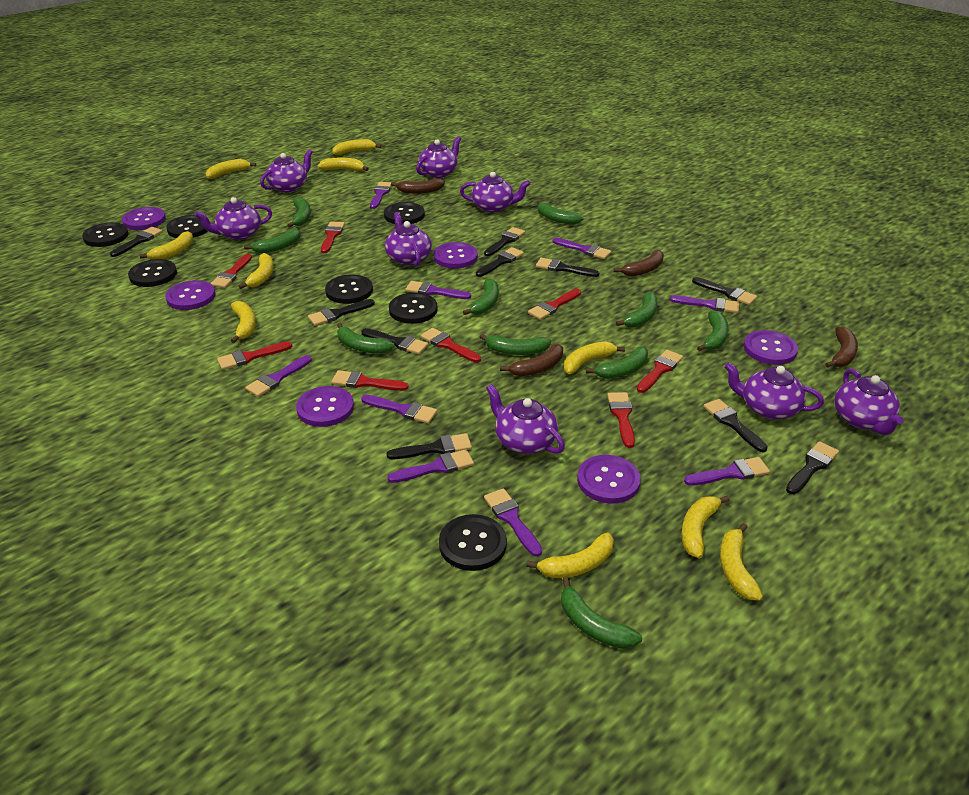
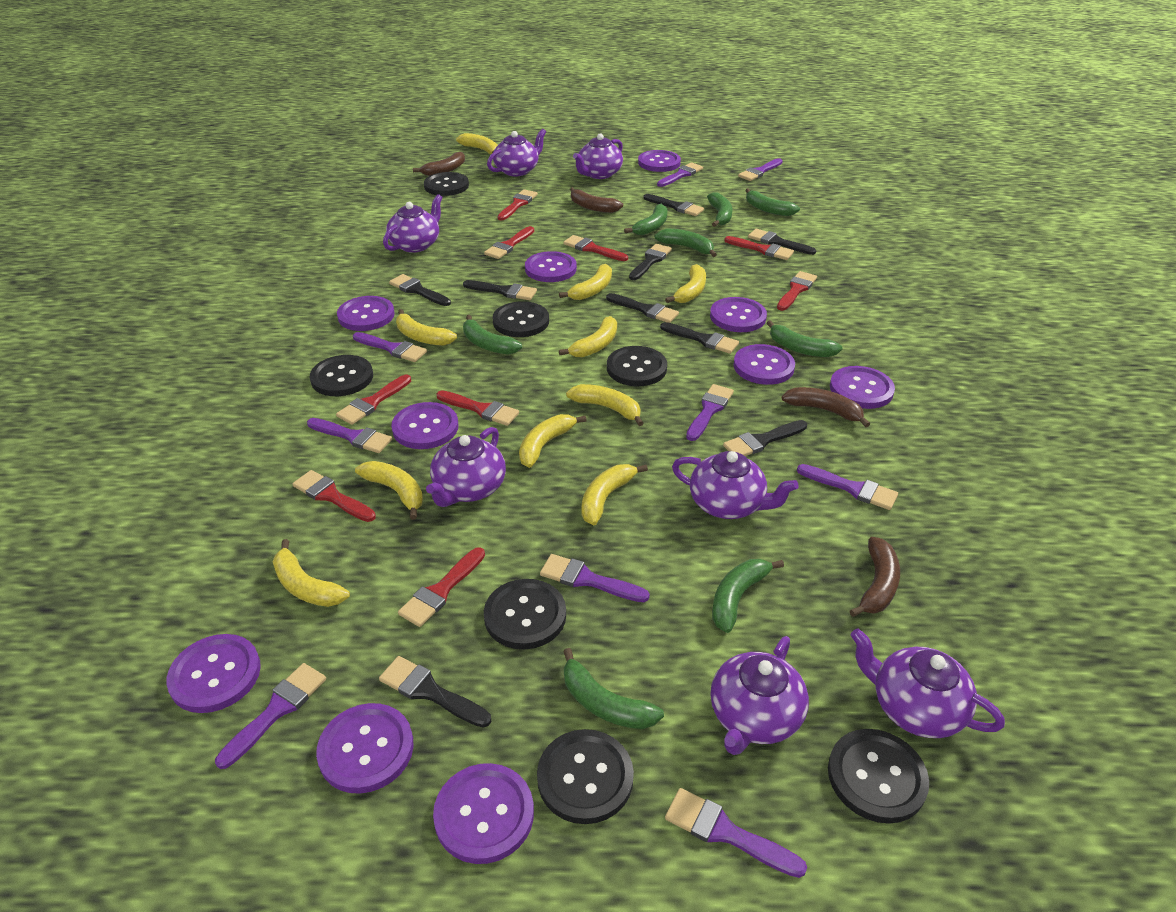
black brush: [110,227,163,257] [308,299,375,326] [361,328,428,354] [386,433,472,459] [476,247,524,277] [484,227,525,256] [536,258,600,277] [692,277,757,305] [703,399,768,452] [786,441,839,494] = 10 -> [379,656,491,728] [389,274,451,306] [463,280,537,300] [606,293,679,323] [629,244,672,280] [644,194,704,216] [660,322,739,354] [723,420,807,456] [748,229,816,255] = 9
green banana: [244,228,301,253] [287,197,311,228] [337,323,395,354] [463,278,499,315] [479,334,551,355] [537,200,584,225] [561,577,642,649] [586,346,648,379] [616,292,658,327] [697,311,728,351] = 10 -> [463,315,522,355] [563,648,664,729] [624,204,667,235] [654,229,717,257] [707,192,732,227] [712,559,784,633] [745,188,800,216] [767,320,842,357] = 8
purple button: [122,207,166,230] [165,280,216,310] [296,386,354,427] [434,242,478,268] [577,455,641,504] [744,330,798,365] = 6 -> [166,634,261,713] [316,703,414,794] [337,296,395,331] [391,402,458,449] [433,763,534,864] [525,251,577,282] [638,150,681,172] [710,297,767,332] [734,344,795,385] [830,366,895,409] = 10
purple teapot: [195,197,272,240] [260,149,313,193] [385,212,432,266] [416,136,461,178] [460,172,530,213] [486,384,565,454] [724,362,824,420] [834,368,903,435] = 8 -> [383,194,443,253] [426,427,506,507] [487,129,546,176] [573,133,623,179] [672,451,799,519] [710,636,809,755] [850,628,1005,738] = 7
red brush: [210,254,252,288] [217,342,292,370] [321,221,345,253] [331,370,409,391] [420,328,481,363] [528,289,581,320] [607,392,635,448] [637,350,683,393] = 8 -> [293,470,376,522] [336,375,411,425] [398,547,485,627] [436,390,519,426] [484,226,534,259] [497,189,538,220] [563,235,628,261] [724,236,794,260] [777,271,817,311] = 9

